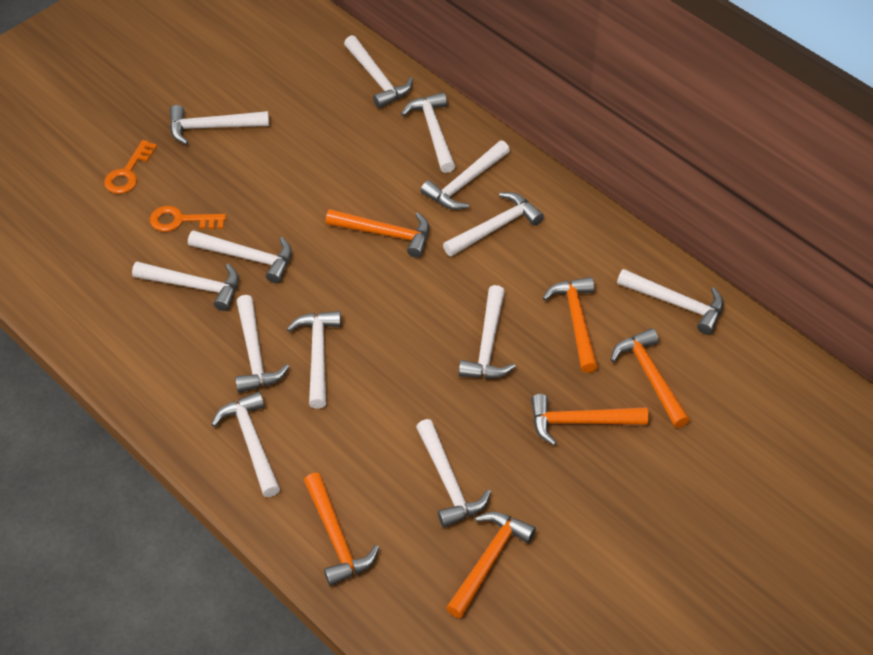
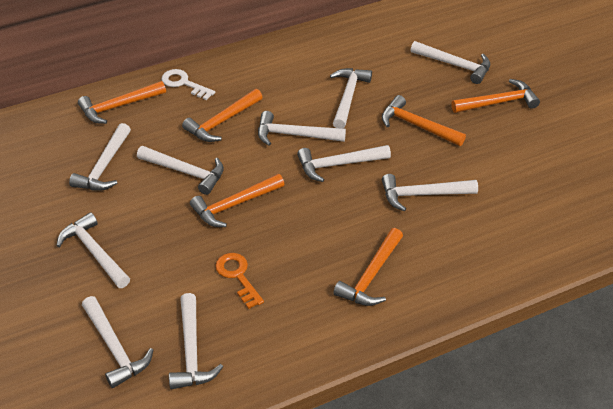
orange key: [104,140,157,194] [150,206,226,232] = 2 -> [215,253,264,309] = 1
white hammer: [132,262,239,311] [170,105,269,145] [188,230,292,283] [211,392,280,497] [235,295,290,393] [287,311,341,409] [344,35,413,108] [401,92,455,173] [416,419,491,528] [420,141,510,210] [443,192,544,257] [459,285,516,378] [617,269,724,335] = 13 -> [57,212,130,288] [69,123,131,191] [82,296,153,388] [137,146,224,195] [169,293,223,389] [258,111,346,146] [297,145,391,182] [330,68,372,129] [382,174,478,211] [411,41,490,84] = 10
white key: none = 0 -> [161,69,215,100] = 1

